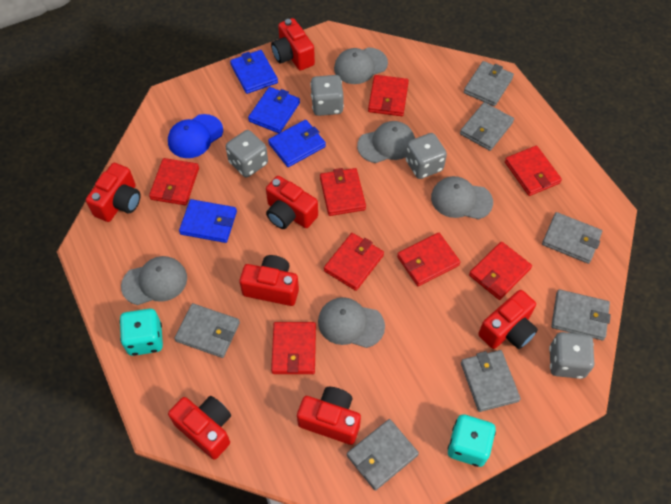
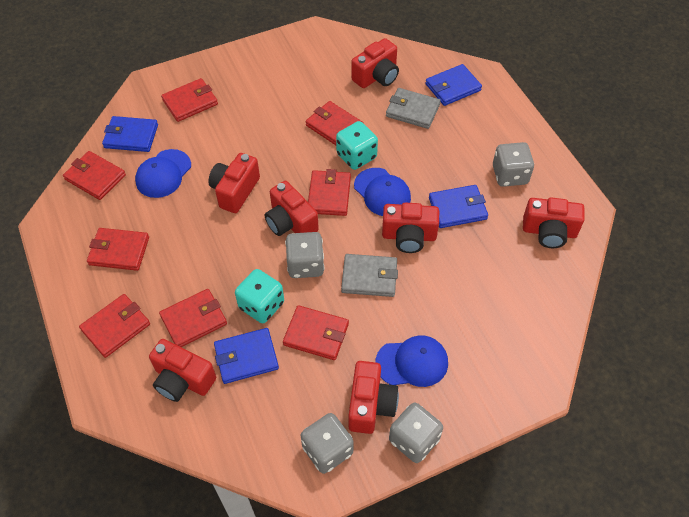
blue cap: [168,114,223,158] = 1 -> [135,149,191,198] [354,168,411,216] [376,335,448,387] = 3
grey cap: [121,256,187,305] [318,297,385,348] [334,47,388,84] [357,121,415,163] [431,176,493,219] = 5 -> none = 0
grey wallet: [174,303,240,358] [347,419,419,491] [460,102,514,151] [461,350,521,412] [464,61,514,106] [542,212,602,264] [551,289,611,340] = 7 -> [341,254,398,297] [386,88,441,129] = 2

